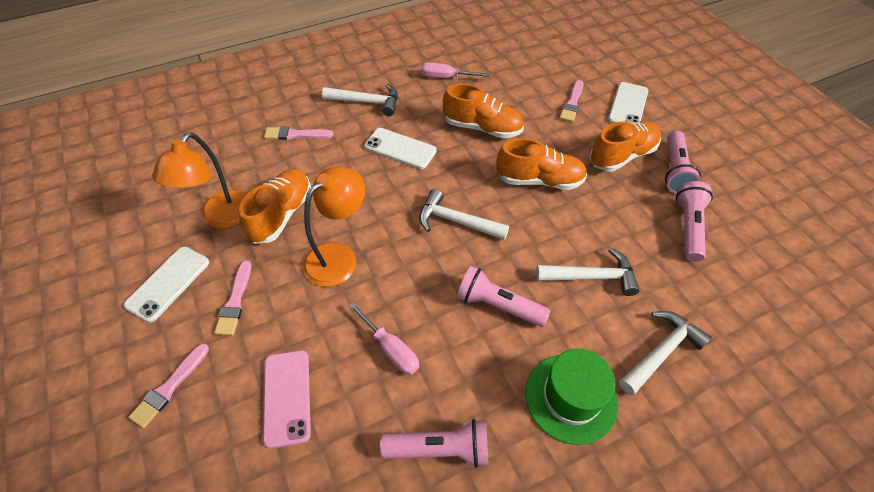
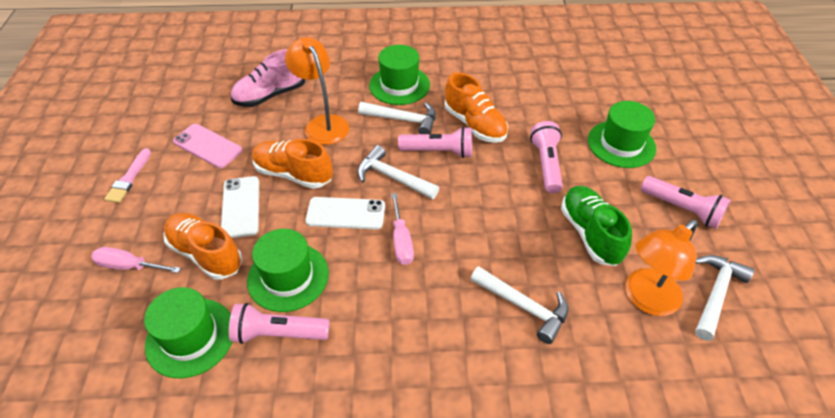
green hat: [525,349,619,445] = 1 -> [144,287,232,378] [247,229,329,312] [369,45,430,105] [588,101,656,168] = 4
green shoe: none = 0 -> [561,186,632,266] = 1
orange shoe: [239,169,311,244] [443,83,524,138] [496,138,587,190] [589,121,661,172] = 4 -> [164,213,243,280] [252,139,333,189] [445,73,508,143] = 3
pink brush: [128,344,209,428] [214,260,251,335] [264,126,334,140] [559,80,583,122] = 4 -> [104,148,151,203] = 1
pink shoe: none = 0 -> [231,49,305,107] = 1
white phone: [124,247,209,323] [364,128,437,169] [608,82,648,123] = 3 -> [221,176,259,238] [305,197,385,230] = 2

